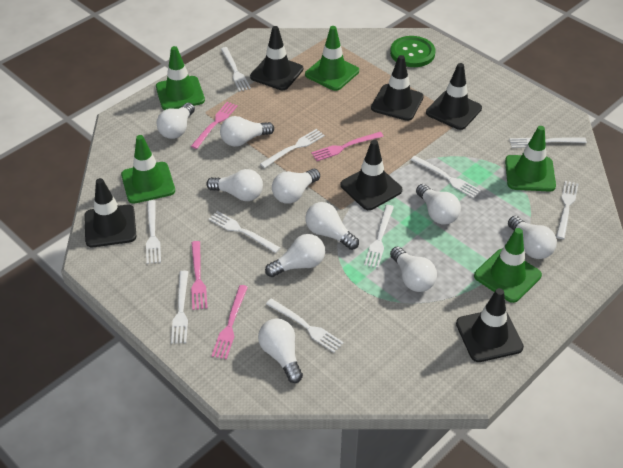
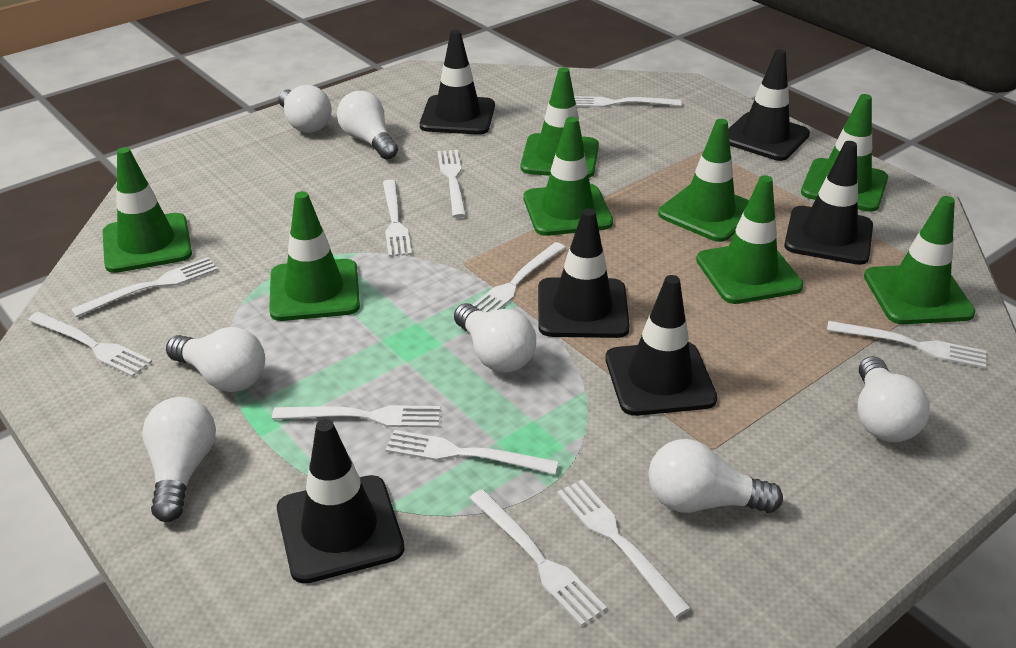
green button: [390,36,435,67] = 1 -> none = 0
green traffic cone: [121,135,175,204] [156,46,205,110] [305,26,359,91] [474,228,542,303] [505,126,556,192] = 5 -> [102,147,192,273] [269,191,360,321] [521,67,599,178] [524,117,613,236] [658,119,749,242] [696,175,804,304] [801,94,888,212] [864,196,976,324] = 8
pink fork: [191,102,238,149] [191,241,207,310] [212,285,248,359] [311,132,384,161] = 4 -> none = 0
white fork: [146,200,161,264] [171,271,189,343] [209,211,280,253] [221,47,251,92] [260,129,325,168] [266,298,344,353] [364,205,394,268] [411,156,481,198] [509,138,587,148] [556,181,578,239] = 10 -> [28,312,152,377] [71,257,218,317] [272,405,440,427] [383,180,412,257] [385,430,559,475] [437,150,466,218] [469,489,607,626] [473,242,566,312] [557,480,691,618] [574,96,681,107] [827,321,986,369] = 11
white light bulb: [156,103,195,139] [206,169,263,201] [220,116,274,147] [258,318,303,383] [265,234,325,277] [272,169,320,204] [306,202,359,250] [390,246,437,292] [416,184,461,225] [508,216,557,259] = 10 -> [142,397,216,522] [166,327,265,392] [278,85,332,133] [337,91,398,160] [454,303,536,372] [649,439,783,513] [858,356,930,442] = 7

